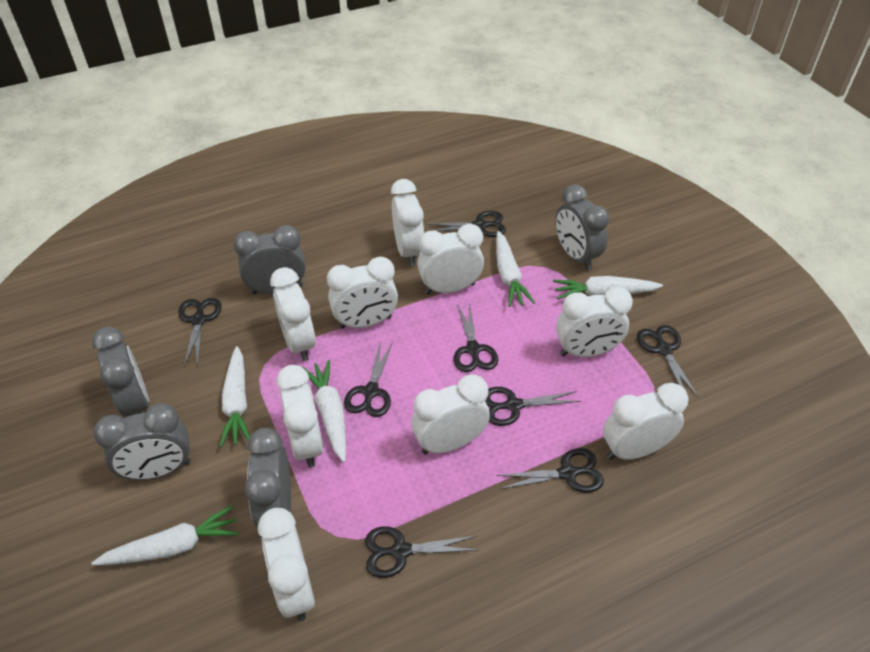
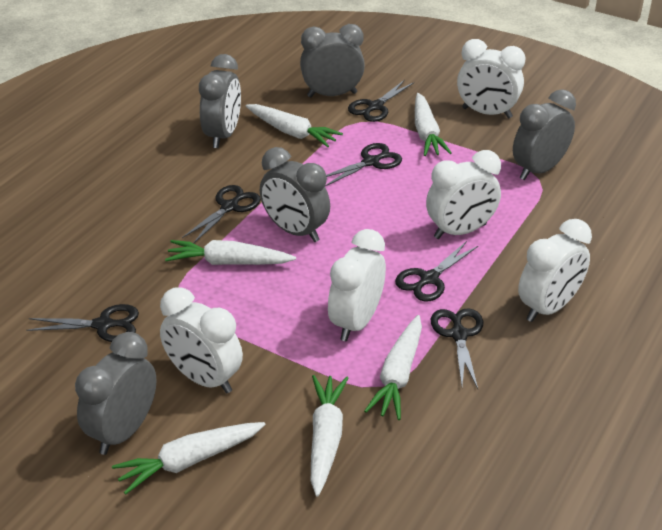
black scissors: [178,298,221,367] [344,342,393,417] [365,526,477,578] [426,211,506,237] [454,302,498,372] [485,387,581,426] [496,448,604,493] [637,325,698,397] = 8 -> [26,304,139,342] [182,185,261,243] [325,143,402,186] [348,80,414,122] [395,241,478,301] [431,308,483,389] = 6
white carrot: [91,505,240,566] [219,346,250,447] [302,360,346,462] [496,231,535,307] [553,276,663,300] = 5 -> [112,422,265,495] [165,240,296,265] [246,104,343,147] [311,375,348,497] [364,315,422,420] [415,93,452,156] = 6
white clock: [258,508,315,621] [270,267,316,361] [277,365,323,468] [327,257,398,329] [391,179,424,266] [411,374,490,455] [417,224,484,294] [556,287,633,357] [603,383,689,460] = 9 -> [160,287,243,393] [328,229,386,341] [426,150,501,239] [457,39,526,118] [518,219,592,322] = 5

